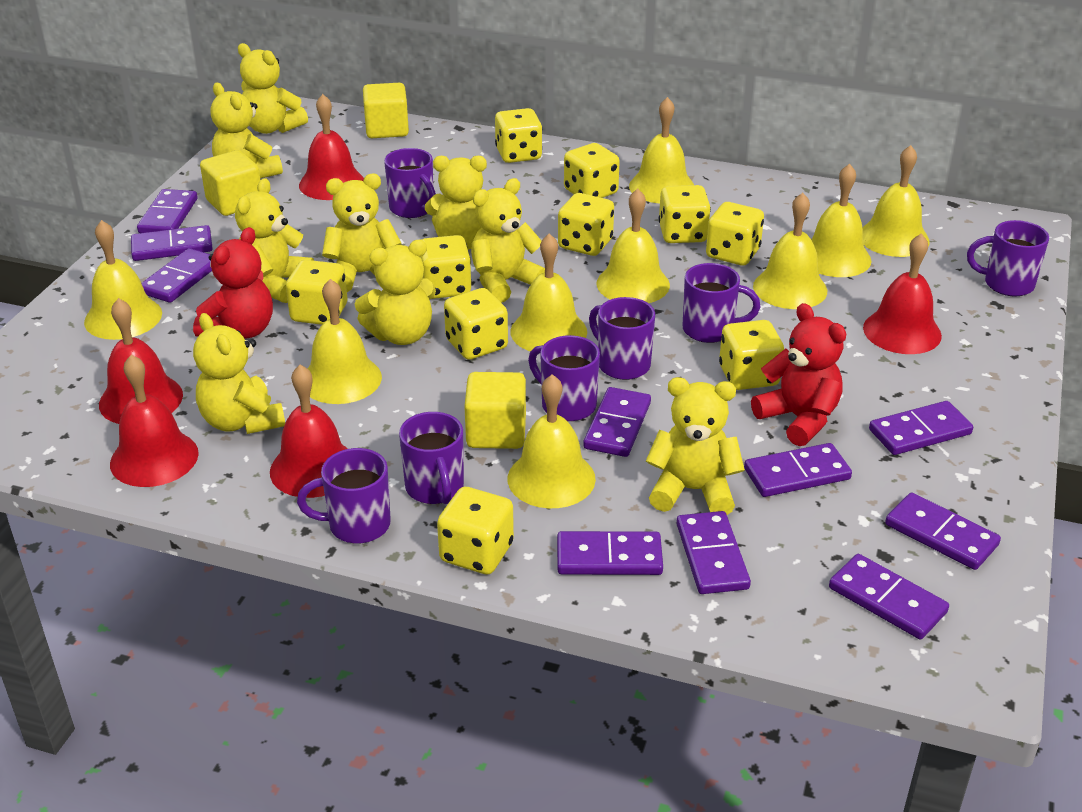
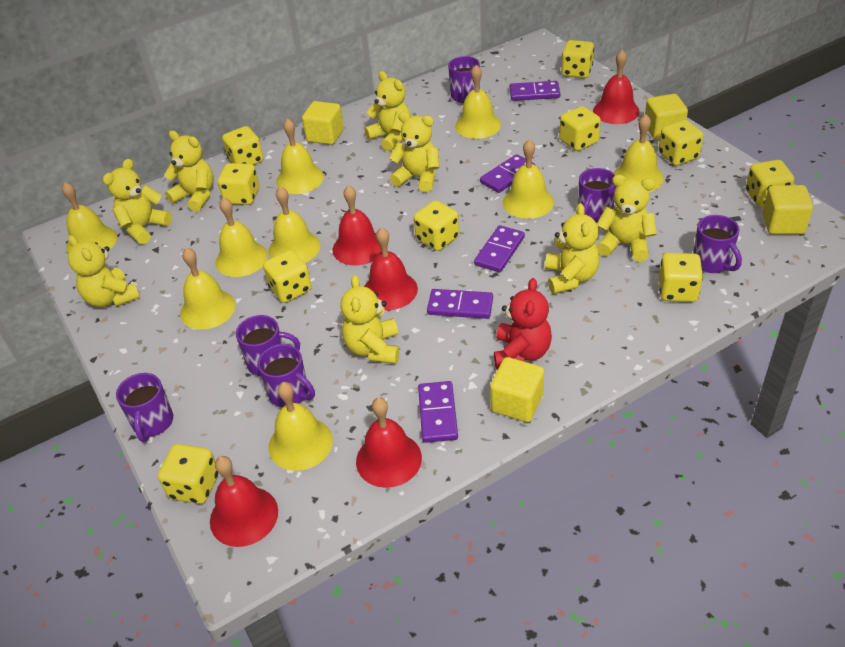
purple domino: [131,225,213,261] [137,189,197,233] [142,248,212,303] [557,531,663,575] [583,387,651,457] [676,511,751,594] [744,443,852,497] [829,554,949,639] [869,401,973,455] [885,492,1001,570] = 10 -> [418,381,458,443] [427,289,493,319] [474,225,525,272] [480,154,535,193] [510,81,560,101] = 5
purple mug: [297,448,391,543] [384,148,436,218] [399,412,464,504] [528,335,600,421] [589,297,655,380] [682,263,760,343] [967,220,1049,297] = 7 -> [116,373,173,442] [236,315,300,376] [257,344,315,407] [448,56,480,103] [578,168,616,223] [693,215,742,273] = 6
red teddy bear: [193,227,273,338] [751,303,846,446] = 2 -> [494,278,552,369] = 1
yellow cube: [200,150,260,216] [363,83,409,138] [464,372,526,449] = 3 -> [302,101,344,145] [490,357,544,422] [645,94,688,140] [762,185,813,234] = 4
yellow teddy bear: [193,313,285,434] [211,83,283,179] [235,178,314,303] [238,43,308,134] [322,174,402,292] [355,239,436,345] [425,156,487,250] [471,178,545,303] [646,377,745,515] = 9 -> [68,235,140,307] [103,159,172,244] [164,131,214,212] [341,275,399,364] [364,71,411,151] [389,112,439,192] [545,203,600,294] [597,175,657,262] = 8

